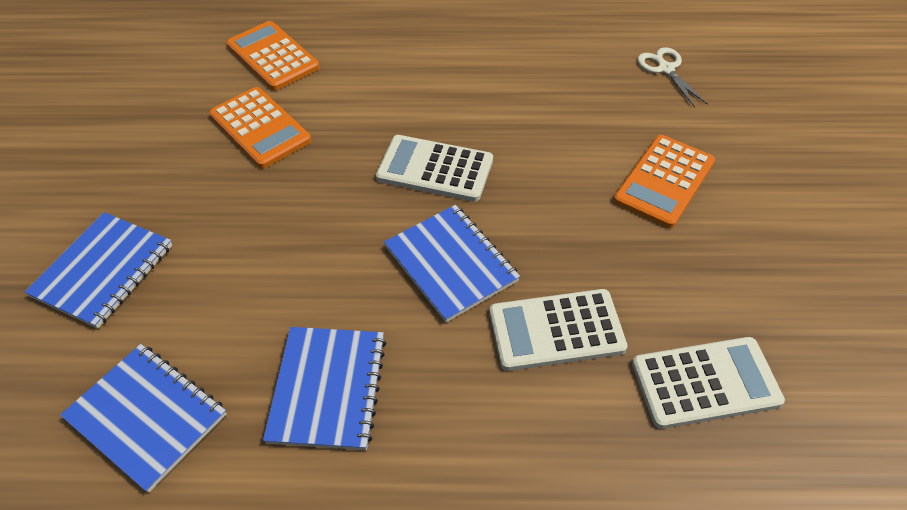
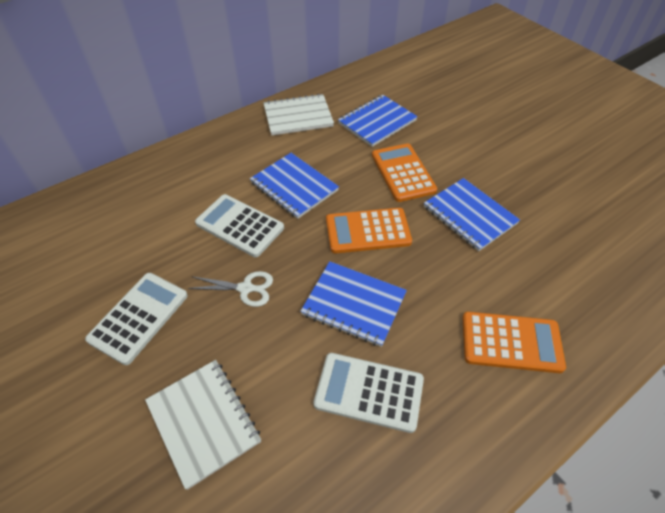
white notebook: none = 0 -> [145,360,261,490] [263,94,334,135] = 2

